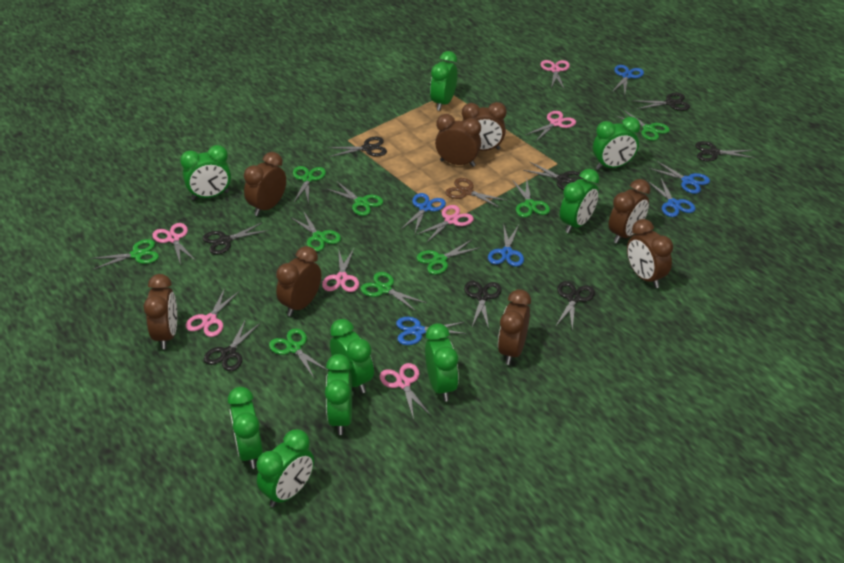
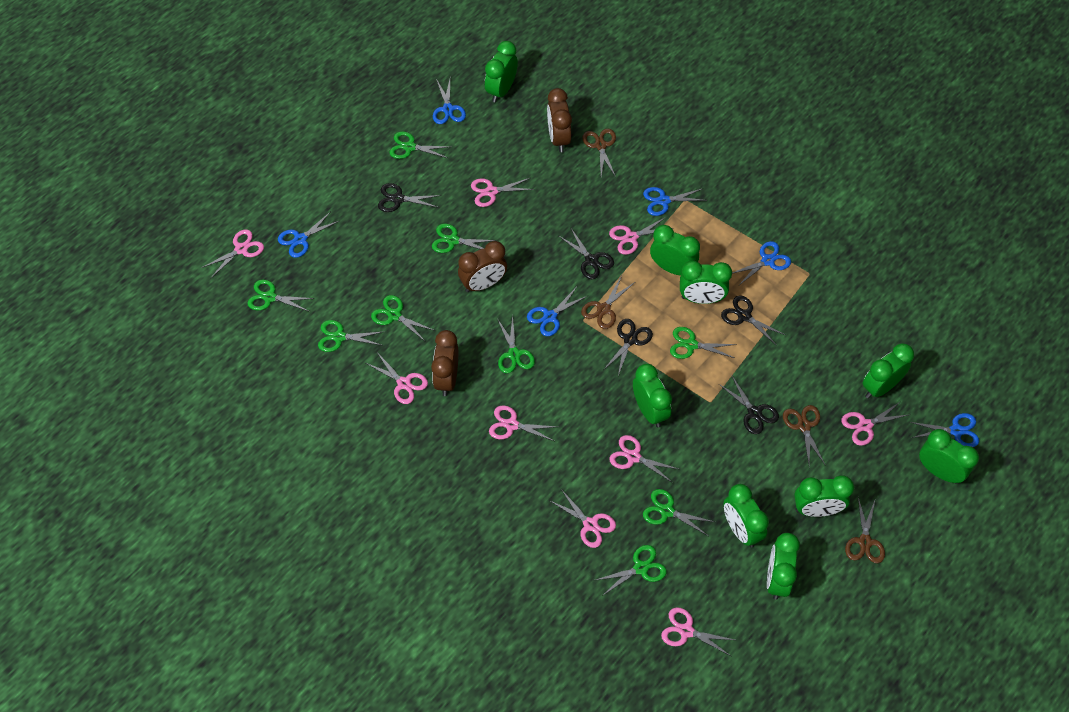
black scissors: [203,222,269,255] [204,319,261,371] [328,137,387,157] [464,281,502,329] [523,162,583,190] [556,281,595,330] [636,93,690,111] [695,141,755,162] = 8 -> [378,183,441,212] [559,227,614,279] [604,319,653,376] [719,376,779,434] [721,296,785,346] = 5
brown clock: [143,274,177,349] [244,152,286,216] [276,246,321,316] [435,114,481,167] [462,102,507,151] [498,289,531,365] [609,179,651,243] [627,219,673,288] = 8 -> [431,330,458,396] [458,241,507,292] [547,88,572,152] = 3
brown scissors: [445,178,507,208] = 1 -> [581,276,635,329] [582,129,616,177] [783,405,826,466] [845,498,885,563] = 4
pink scissors: [152,223,196,265] [185,288,240,337] [322,248,359,292] [380,363,431,420] [416,205,474,243] [525,111,576,141] [540,60,570,90] = 7 -> [201,229,264,278] [366,351,428,404] [471,178,534,207] [489,405,557,441] [549,489,616,548] [609,217,673,255] [610,435,678,483] [661,607,735,657] [841,402,908,446] = 9

